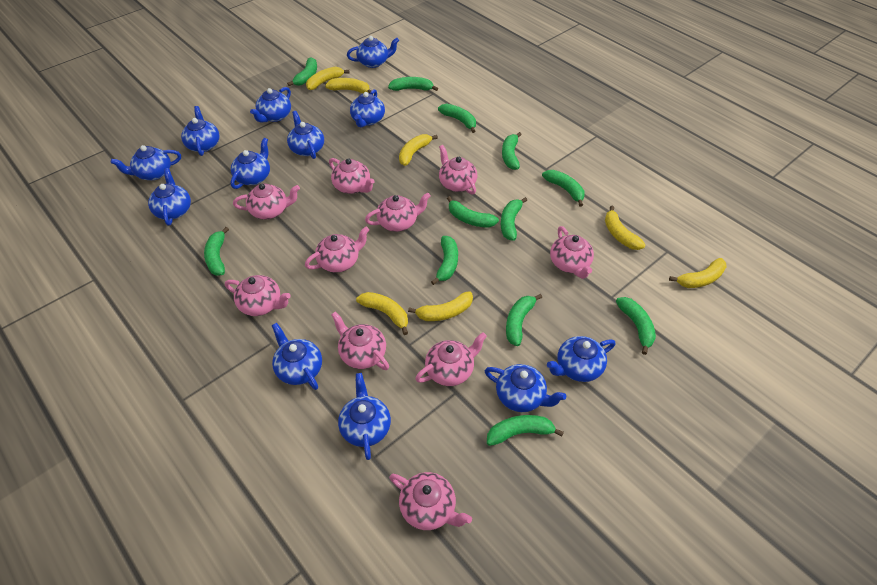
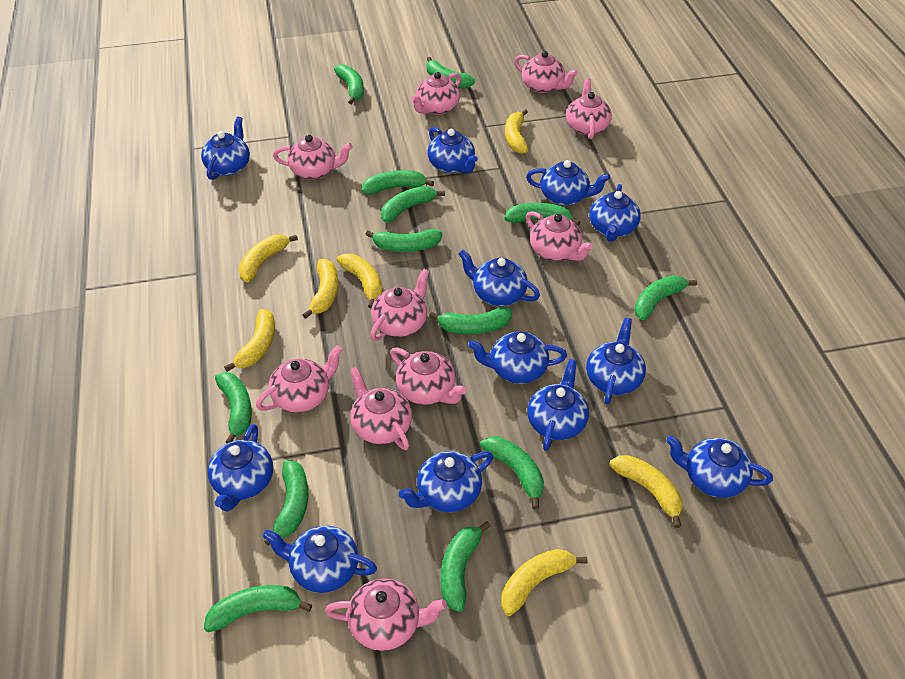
green banana: [204,227,229,276] [287,57,317,86] [388,77,438,91] [431,236,458,285] [438,104,476,133] [447,196,499,228] [487,415,564,446] [501,197,527,241] [502,132,522,170] [506,294,542,346] [542,170,584,207] [616,297,656,355] = 12 -> [204,585,312,632] [215,372,252,443] [264,460,309,546] [334,65,364,104] [362,170,434,194] [365,229,443,252] [381,186,445,223] [427,57,475,88] [429,307,512,334] [441,521,491,612] [480,437,544,509] [504,203,580,226] [634,276,697,320] = 13

